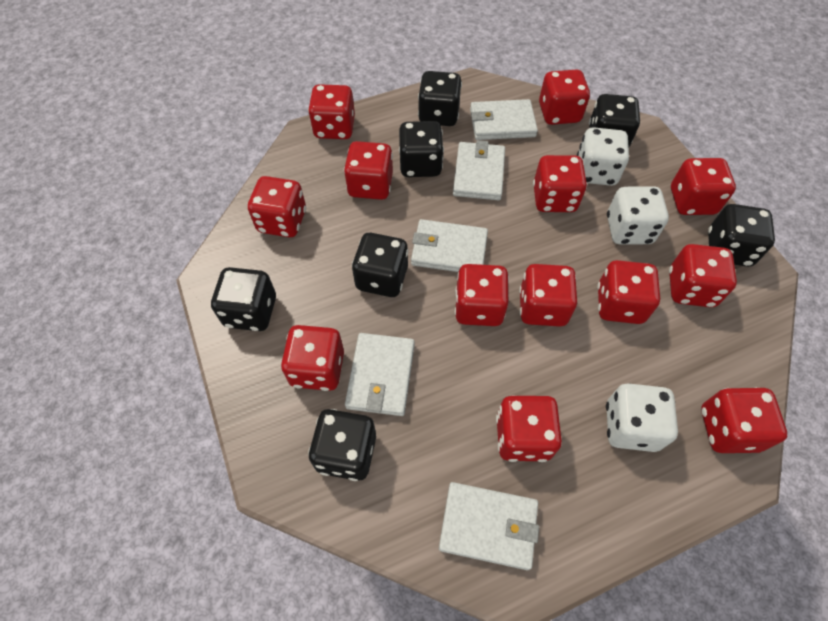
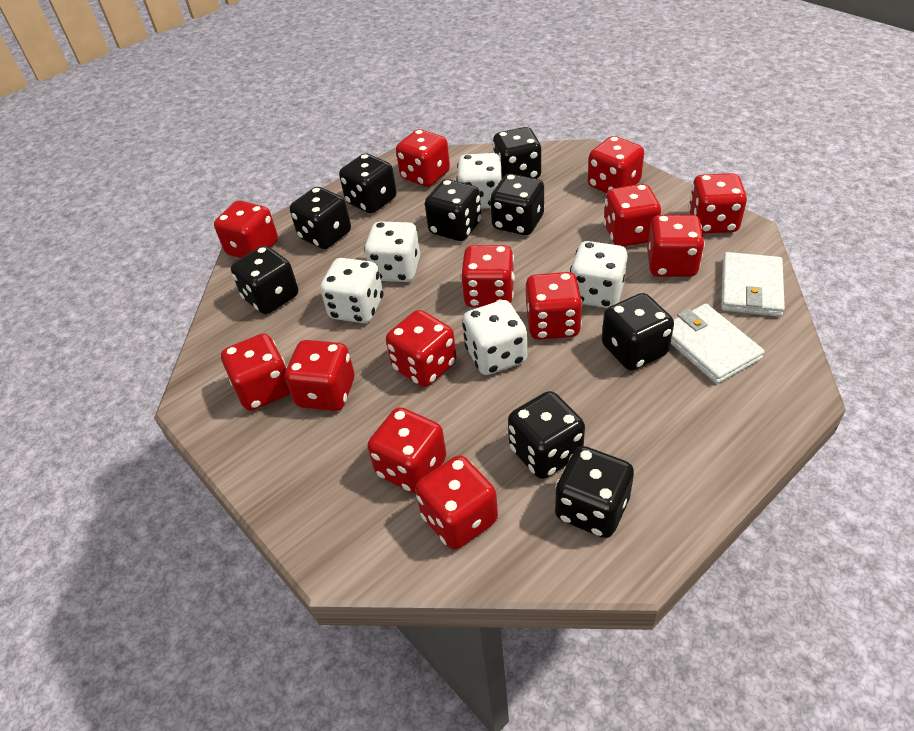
black dice: [211,267,276,331] [308,409,376,481] [352,233,409,297] [399,121,444,177] [418,71,462,126] [589,94,640,147] [708,204,775,267] = 7 -> [231,246,298,314] [290,187,351,249] [339,153,397,213] [425,179,481,241] [490,174,544,235] [493,127,541,179] [508,391,585,479] [555,446,634,538] [602,293,674,370] = 9
white dice: [577,127,629,186] [606,383,678,452] [607,186,669,245] = 3 -> [320,258,383,323] [364,221,420,282] [457,153,502,209] [462,300,527,375] [570,241,628,308] = 5
white wallet: [345,333,415,416] [411,219,488,272] [439,482,539,570] [453,140,505,200] [470,99,538,140] = 5 -> [671,304,765,384] [721,252,785,317] = 2

